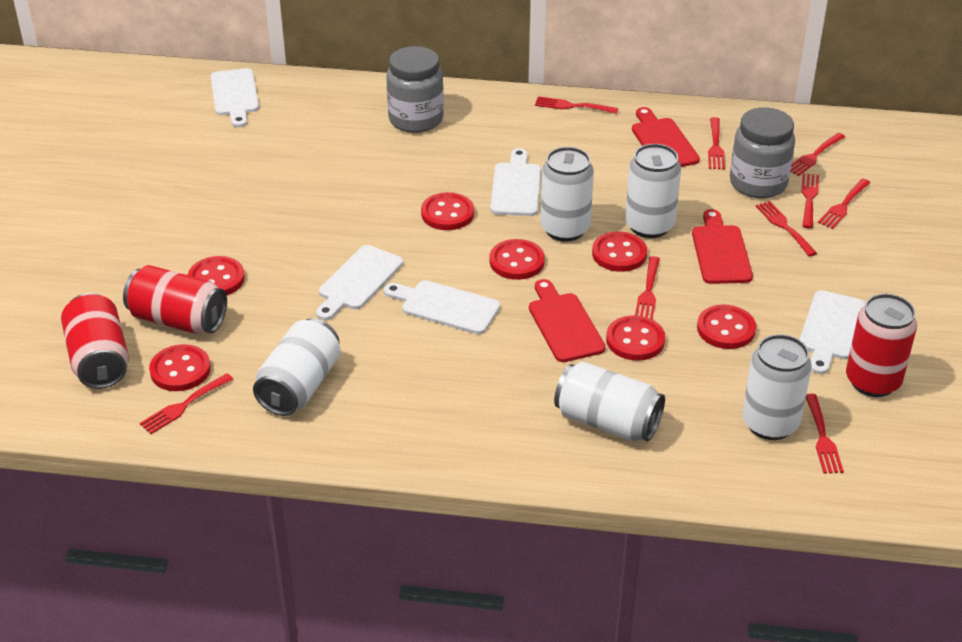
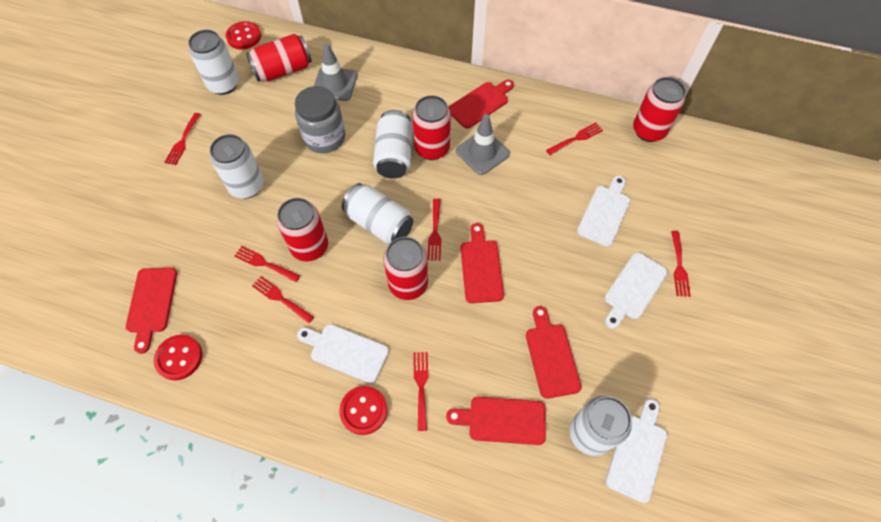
grey jar: [386,46,444,133] [730,107,795,198] = 2 -> [295,86,345,153] = 1
grey traffic cone: none = 0 -> [314,43,357,101] [456,114,510,175] = 2
red button: [149,344,211,391] [188,256,245,295] [421,192,474,230] [489,239,545,280] [592,231,647,272] [606,315,665,360] [697,305,756,349] = 7 -> [154,335,202,380] [226,21,261,49] [339,386,388,435] = 3
red can: [61,293,129,389] [123,265,227,334] [846,294,917,397] = 3 -> [246,34,312,82] [277,198,328,261] [383,237,428,300] [412,95,451,160] [633,77,686,142] = 5
red cutting board: [529,279,606,362] [632,107,700,167] [692,209,753,284] = 3 -> [126,268,177,354] [446,397,546,445] [448,80,514,128] [460,223,504,303] [526,306,582,399] = 5
red fork: [139,373,233,434] [535,96,618,114] [635,256,660,320] [708,117,725,170] [756,201,817,256] [791,133,845,176] [801,173,819,228] [806,394,844,474] [818,179,870,229] = 9 -> [165,113,201,165] [234,246,300,282] [252,276,314,323] [413,352,428,431] [427,199,441,261] [546,123,603,155] [671,231,691,297] = 7
white cutting board: [211,68,259,127] [316,245,403,320] [384,280,500,334] [490,148,541,216] [799,290,866,374] = 5 -> [297,324,389,383] [577,176,630,247] [605,252,668,329] [606,399,667,503] = 4

